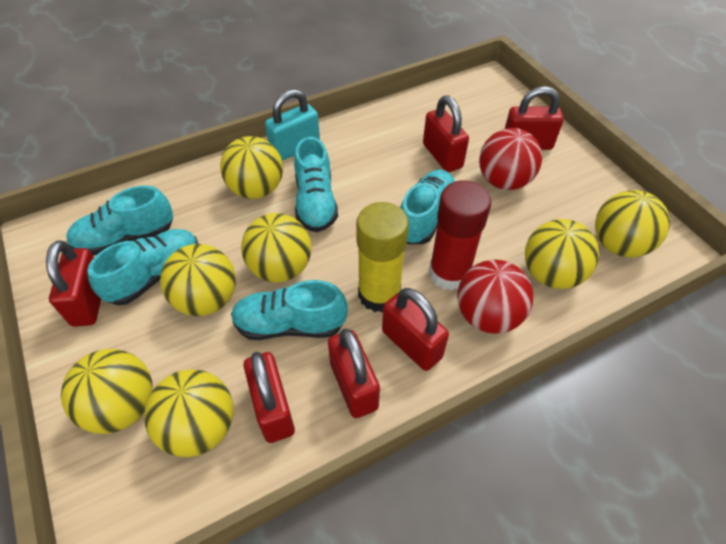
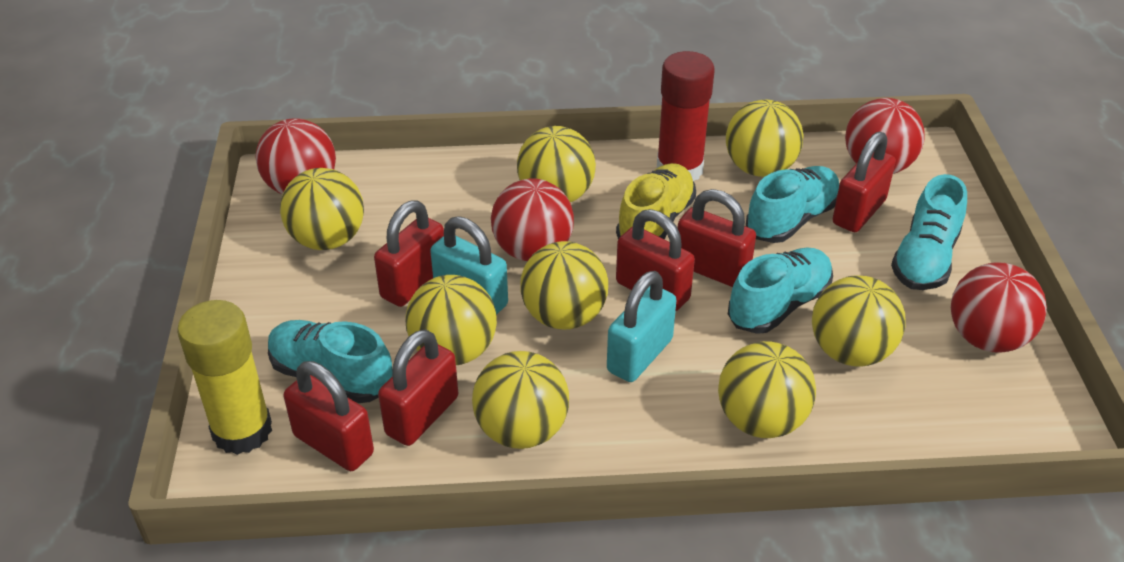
red ball: [457,260,533,334] [479,128,542,190] = 2 -> [256,119,336,195] [491,178,574,261] [845,98,925,174] [951,262,1047,353] = 4
turquoise padlock: [265,89,320,161] = 1 -> [430,216,508,315] [607,271,676,382] = 2
turquoise shoe: [66,185,173,256] [87,229,198,306] [231,280,348,340] [294,137,338,232] [400,169,455,244] = 5 -> [268,320,392,403] [728,248,833,334] [746,166,839,243] [891,174,967,290] = 4
yellow ball: [61,349,153,434] [144,369,233,457] [160,244,236,316] [220,136,283,199] [241,213,311,282] [525,219,599,289] [595,190,670,257] = 7 -> [280,168,364,250] [405,275,497,365] [472,351,569,449] [517,126,596,202] [520,241,608,330] [718,341,816,438] [726,100,804,177] [812,275,906,367] = 8
yellow shoe: none = 0 -> [616,163,696,239] = 1

